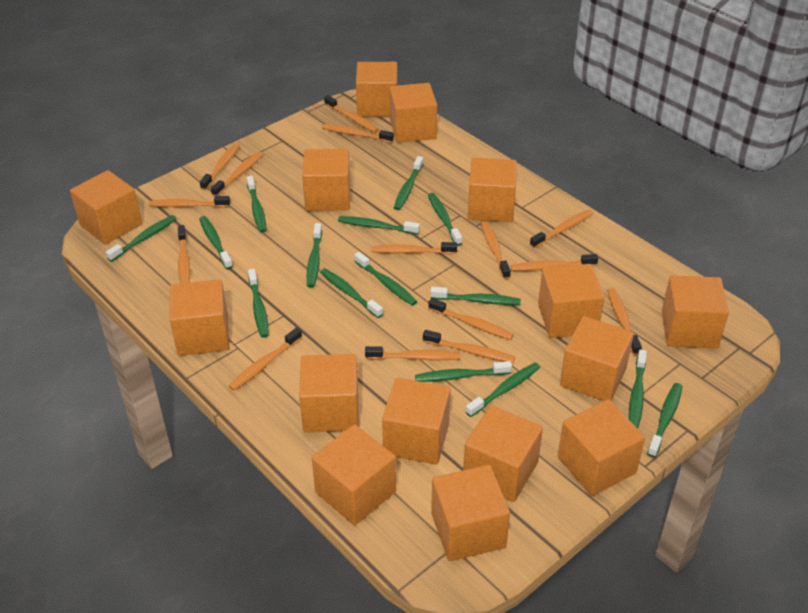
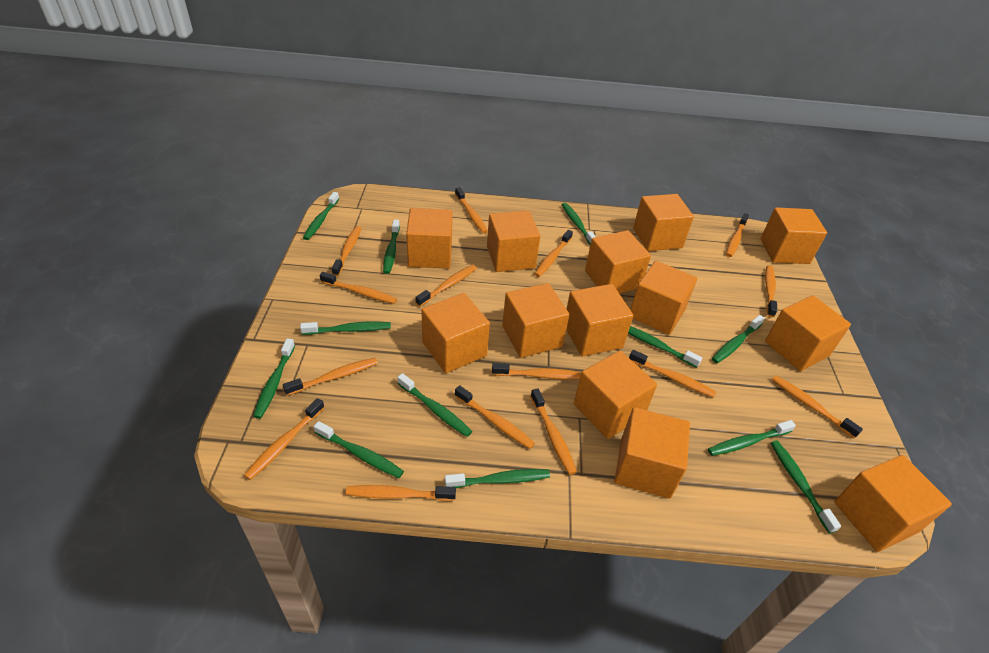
green toothbrush: [106,215,177,262] [199,216,233,269] [246,176,266,233] [248,269,269,338] [307,223,322,287] [320,268,383,318] [338,216,420,235] [354,252,418,306] [394,156,423,210] [415,361,512,382] [428,193,462,246] [430,287,521,305] [466,363,540,417] [629,350,647,429] [647,383,683,458] = 15 -> [253,338,295,419] [300,321,391,335] [303,192,339,240] [314,421,404,478] [383,220,400,274] [397,373,472,437] [445,469,550,488] [562,203,596,245] [628,326,702,368] [708,420,796,456] [712,315,765,363] [771,441,841,533] = 12
orange cube: [70,170,142,244] [170,279,230,356] [299,354,359,432] [302,149,350,211] [312,424,396,526] [356,62,397,117] [382,378,451,465] [390,83,437,143] [431,465,510,561] [463,405,543,502] [468,158,517,222] [538,264,604,338] [558,399,645,496] [560,316,634,401] [662,275,729,349] = 15 -> [406,208,452,268] [421,293,490,373] [487,211,540,272] [502,283,569,358] [566,284,633,356] [574,351,657,439] [585,230,651,293] [614,407,690,499] [630,261,697,335] [633,194,694,251] [761,207,827,264] [765,295,851,371] [834,455,952,552] = 13

